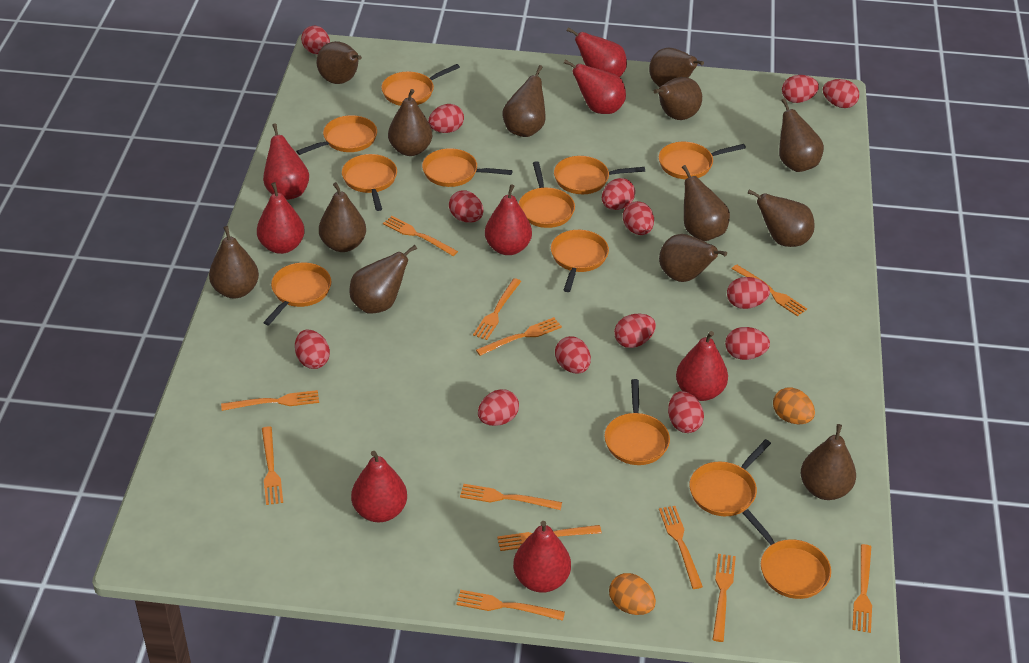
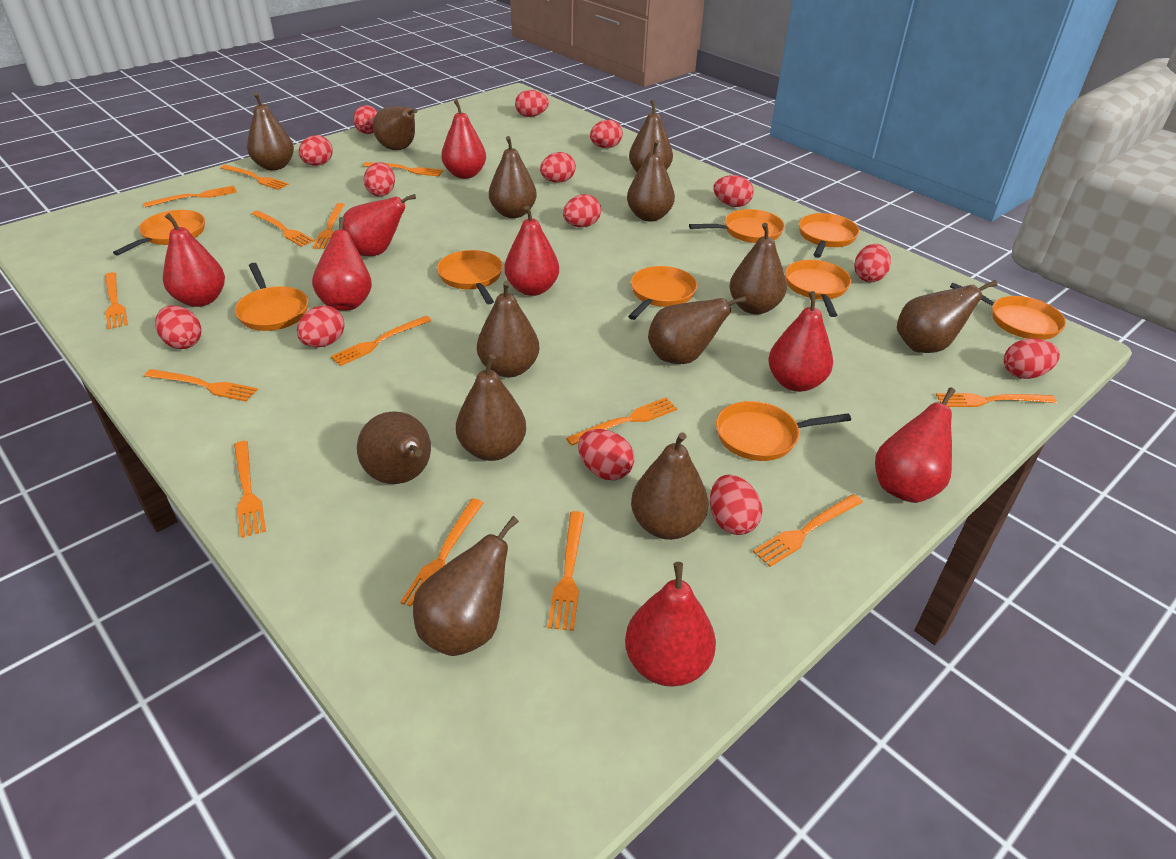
orange egg: [609,573,656,615] [773,387,815,424] = 2 -> none = 0
orange fork: [221,390,319,411] [262,427,283,505] [383,216,458,256] [456,590,565,621] [460,484,562,510] [473,278,521,340] [476,317,562,356] [497,525,602,551] [659,506,703,589] [712,554,736,642] [732,265,807,317] [852,544,872,633] = 12 -> [105,272,128,329] [143,186,237,208] [144,369,258,402] [221,165,289,190] [234,441,266,538] [252,210,314,247] [313,203,345,249] [330,316,432,366] [363,162,444,177] [401,498,484,607] [548,511,584,631] [566,398,678,446] [753,494,863,567] [936,393,1057,407] = 14
orange pan: [263,263,331,325] [296,115,377,155] [342,154,397,211] [381,64,460,106] [422,148,512,187] [519,161,575,228] [551,230,609,292] [554,156,645,194] [604,379,670,465] [659,142,746,179] [689,439,771,516] [743,509,831,599] = 12 -> [113,210,205,256] [235,263,308,331] [437,250,503,304] [628,266,697,320] [689,209,785,243] [716,401,851,461] [785,260,851,317] [799,213,859,258] [950,283,1066,340] = 9

